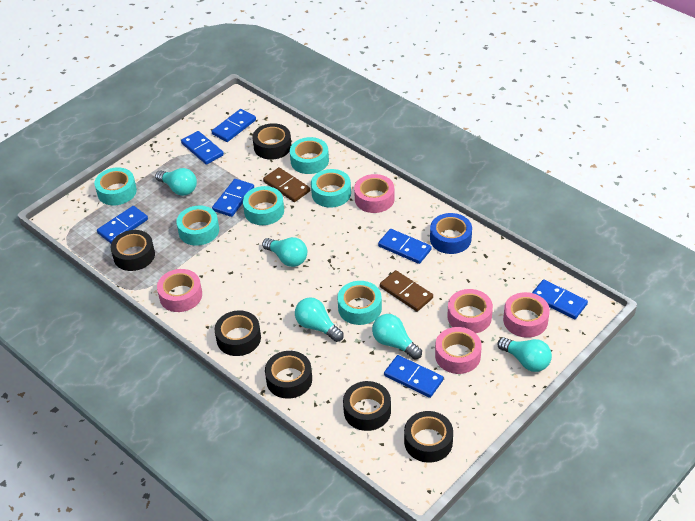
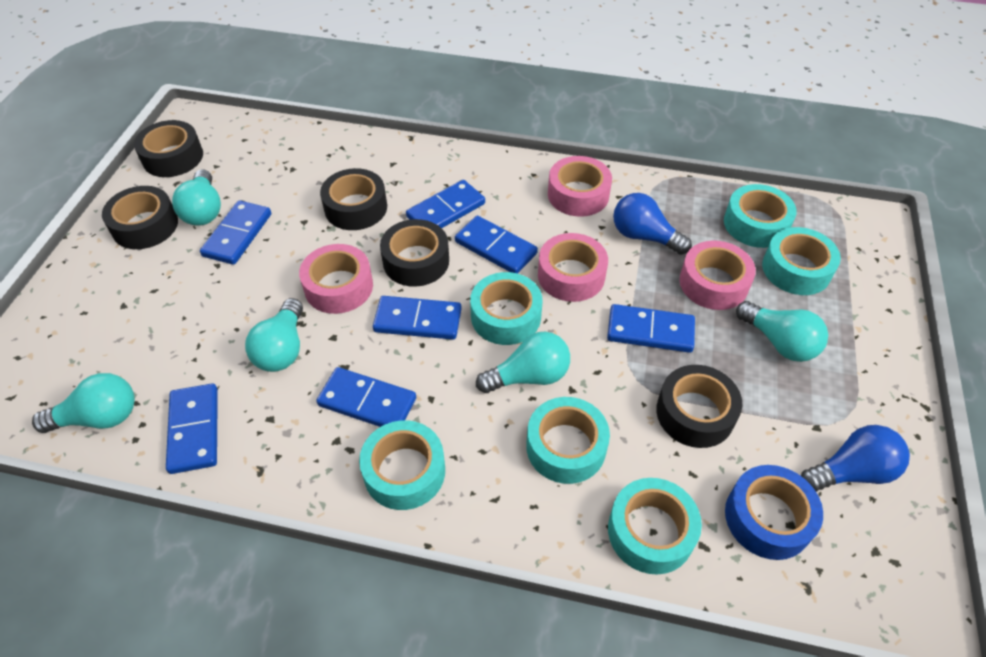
black tape: [111,230,155,271] [215,310,261,356] [253,123,292,160] [265,351,312,399] [343,381,391,431] [404,411,453,463] = 6 -> [102,186,178,249] [134,120,203,177] [320,168,387,230] [380,219,449,287] [656,365,742,448] = 5
blue light bulb: none = 0 -> [613,193,692,255] [801,425,910,492] = 2
brown domino: [263,167,310,202] [380,270,433,311] = 2 -> none = 0
pink tape: [157,269,202,312] [354,174,395,213] [435,327,482,374] [447,289,493,333] [503,292,550,338] = 5 -> [299,244,373,314] [538,233,608,302] [548,156,612,217] [679,241,756,310] = 4

